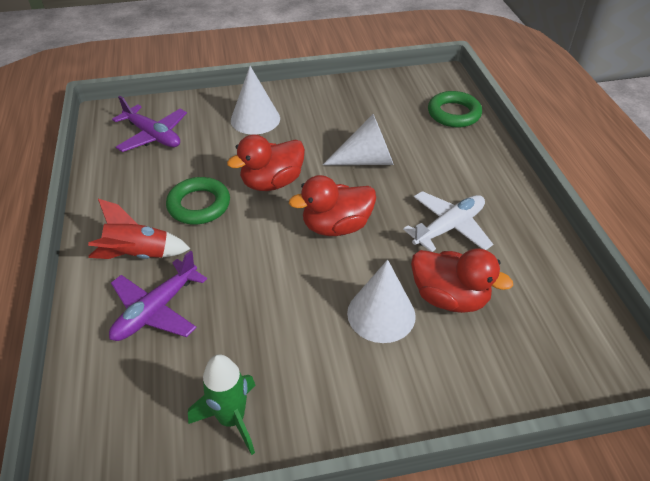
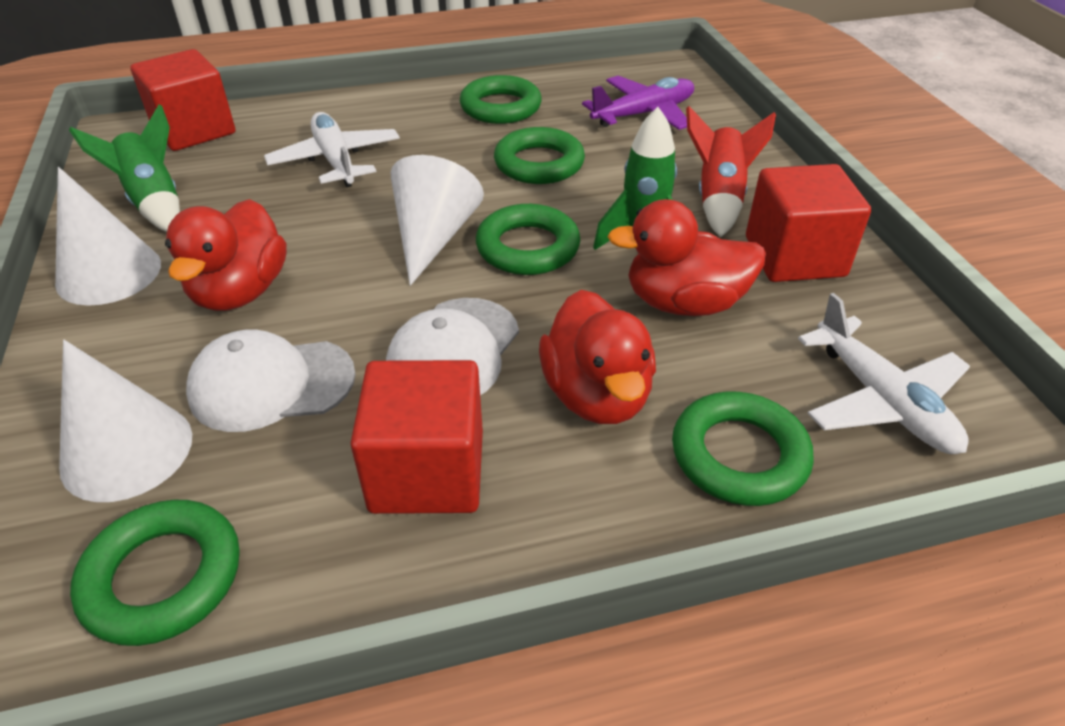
green ring: [166,177,230,224] [428,91,482,128] = 2 -> [70,500,240,646] [460,75,542,124] [476,204,580,275] [494,127,585,184] [672,392,814,506] = 5
green rocket: [188,354,256,455] = 1 -> [69,104,180,232] [593,107,677,250] = 2
purple plane: [109,250,207,341] [112,96,187,152] = 2 -> [582,76,694,130] = 1
red cube: none = 0 -> [130,49,235,151] [350,360,483,514] [746,164,871,282] = 3
white cap: none = 0 -> [186,329,356,432] [386,298,519,395] = 2
white plane: [403,191,493,252] = 1 -> [264,112,400,187] [798,293,970,454] = 2

